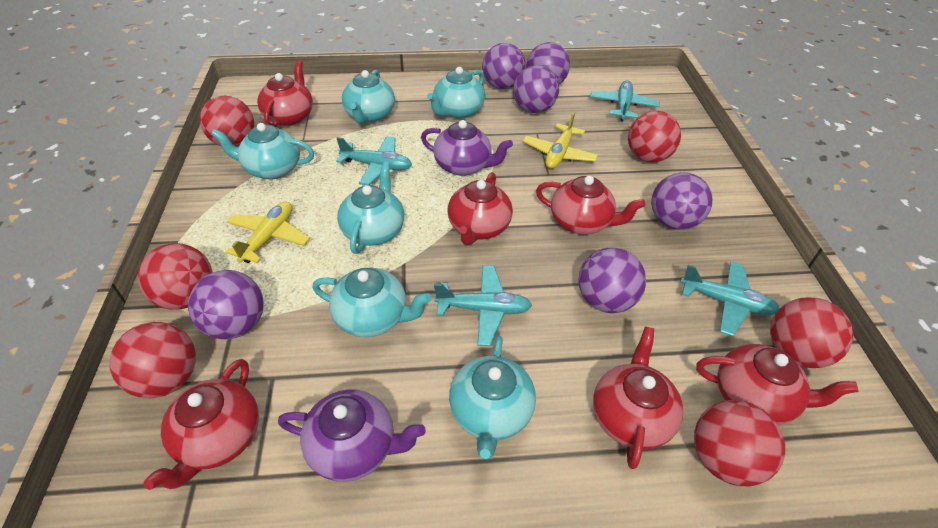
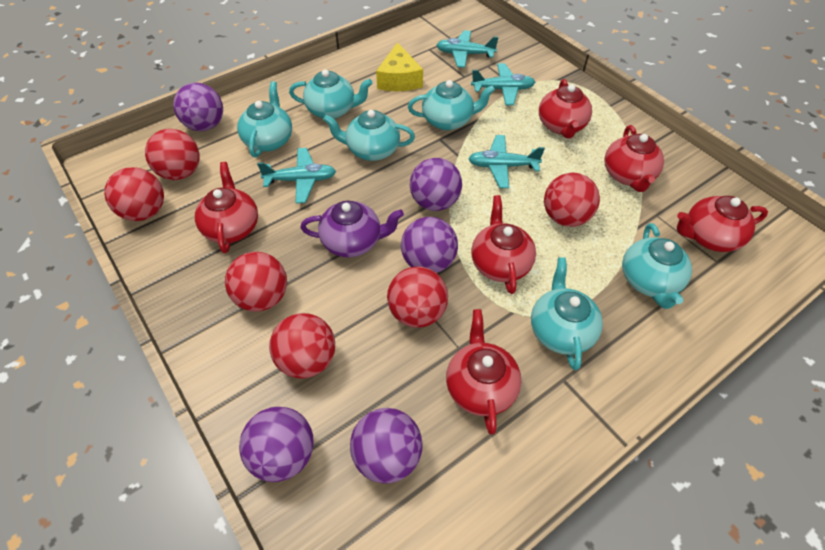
purple ball: [188,270,264,339] [482,43,526,89] [513,65,559,113] [526,42,570,84] [578,247,646,313] [651,172,713,230] = 6 -> [173,83,223,131] [239,406,314,482] [350,408,423,484] [401,217,458,273] [410,158,462,211] = 5
purple teapot: [278,389,426,482] [421,120,513,176] = 2 -> [300,201,404,257] = 1
yellow cheese: none = 0 -> [376,42,423,91] = 1
yellow plane: [225,202,310,263] [523,112,598,169] = 2 -> none = 0

